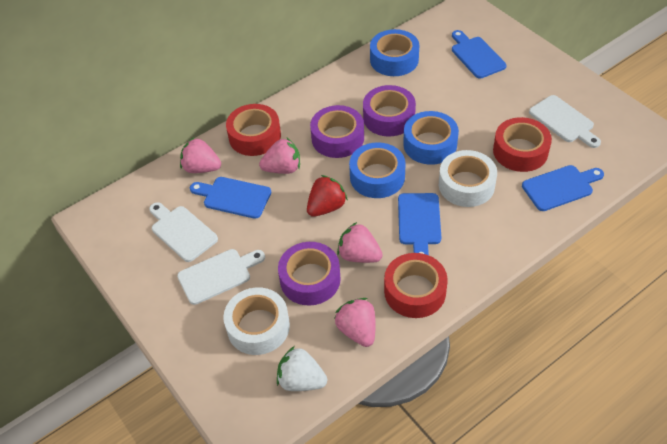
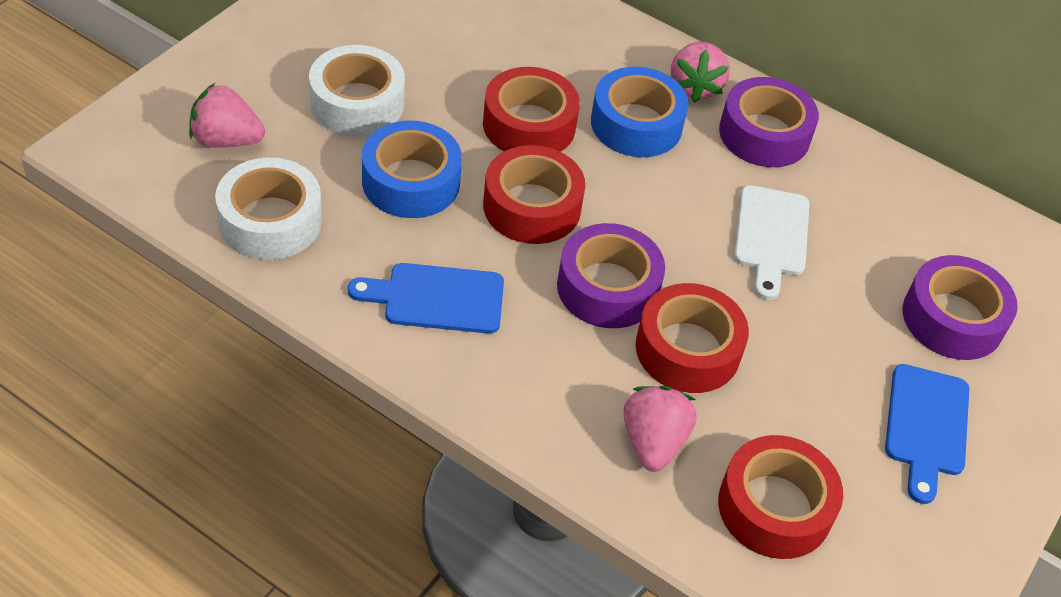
blue cutting board: [190,177,271,219] [398,193,441,255] [452,30,506,79] [522,165,604,211] = 4 -> [348,263,504,334] [885,364,969,504] = 2
blue tape: [349,142,406,198] [370,29,419,76] [403,111,459,165] = 3 -> [362,121,462,218] [591,67,688,157] = 2
pink strawberry: [180,137,221,173] [259,138,300,174] [334,298,376,347] [337,222,383,263] = 4 -> [189,82,265,147] [623,386,697,472] [671,42,730,103] = 3
red strawberry: [307,175,348,217] = 1 -> none = 0
red tape: [226,104,281,156] [384,253,448,318] [493,117,552,172] = 3 -> [483,67,580,152] [483,145,585,244] [636,283,749,393] [718,435,843,559] = 4
white cutting board: [149,202,218,262] [177,249,265,305] [529,95,601,148] = 3 -> [734,185,809,300] = 1
white strawberry: [277,346,327,391] = 1 -> none = 0

